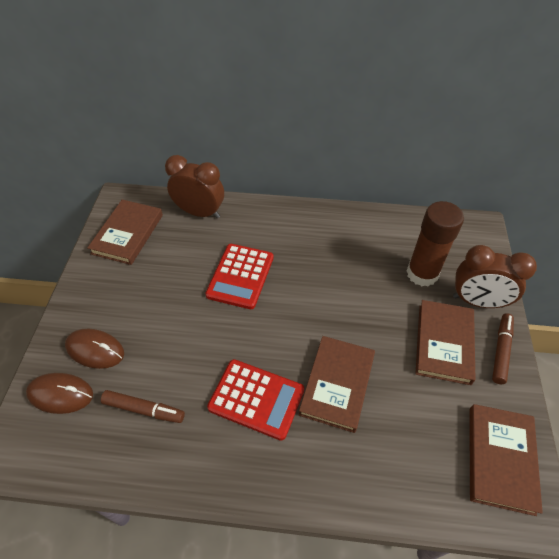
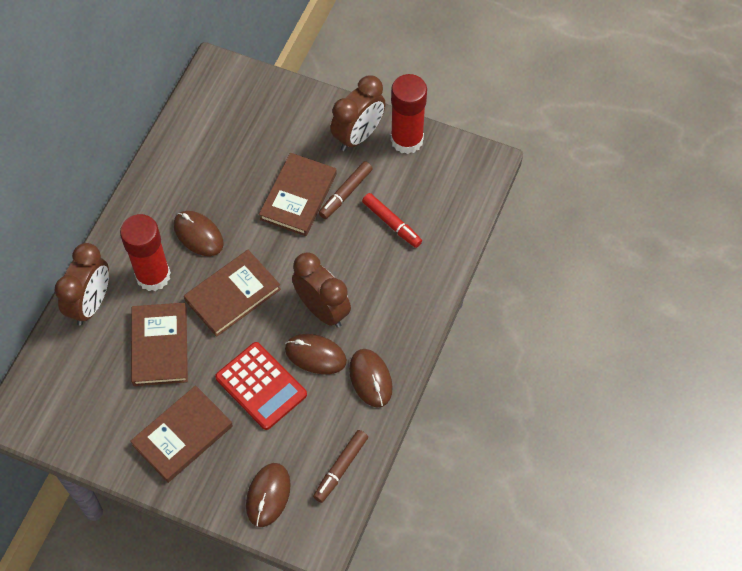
brown clock: [165,155,224,218] [453,245,537,308] = 2 -> [55,243,109,326] [292,252,351,328] [330,75,386,151] = 3
brown glue stick: [406,201,464,286] = 1 -> none = 0
brown mouse: [26,373,93,414] [65,329,124,369] = 2 -> [174,211,224,256] [246,463,291,527] [285,334,347,374] [349,349,393,408] = 4
red calculator: [205,244,274,309] [207,359,304,441] = 2 -> [215,342,307,430] = 1
red glue stick: none = 0 -> [120,214,171,291] [391,74,427,154] = 2
red marker: none = 0 -> [362,193,422,248] = 1

